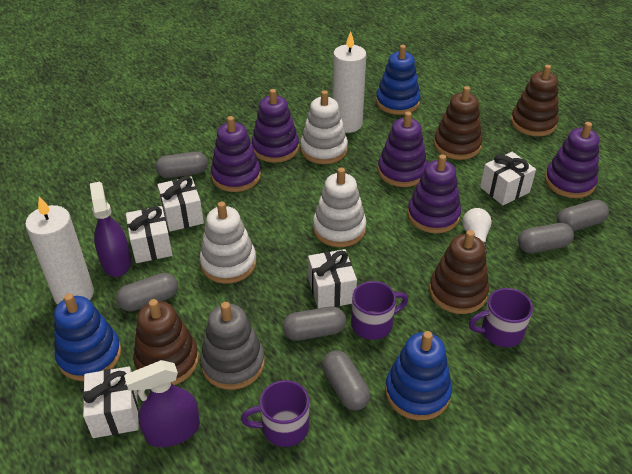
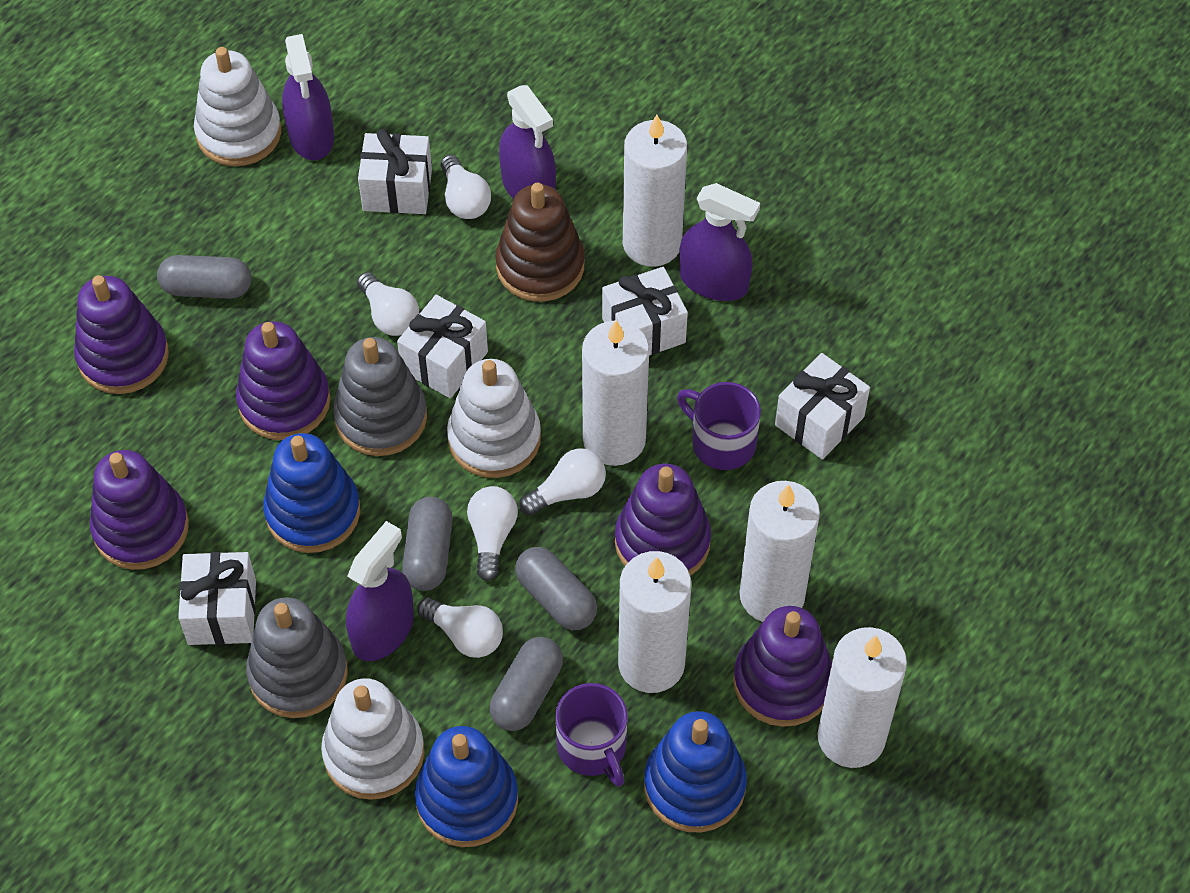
brown stacking toy: [133,299,199,385] [429,230,489,314] [434,86,482,160] [511,65,559,136] = 4 -> [495,183,585,302] = 1
grey capsule: [116,273,178,311] [156,152,208,178] [283,306,346,341] [322,351,370,411] [518,223,574,253] [557,200,609,231] = 6 -> [157,255,251,299] [402,497,452,591] [490,637,563,731] [515,547,597,630] = 4
grey stacking toy: [200,302,265,390] = 1 -> [246,597,348,718] [333,337,427,456] = 2
purple mug: [241,380,309,447] [351,281,408,340] [469,288,533,347] = 3 -> [555,683,628,787] [677,382,761,470] = 2
purple spray bottle: [90,182,131,277] [124,360,200,447] = 2 -> [282,34,334,160] [346,521,414,661] [499,85,556,199] [679,183,760,301] = 4
white candle: [25,196,94,305] [332,31,366,133] = 2 -> [582,320,649,466] [618,551,691,693] [623,115,687,267] [739,481,820,622] [818,627,907,768] = 5
white light bulb: [462,208,492,255] = 1 -> [357,272,419,336] [417,597,503,658] [441,155,491,219] [467,486,518,581] [519,448,606,515] = 5

